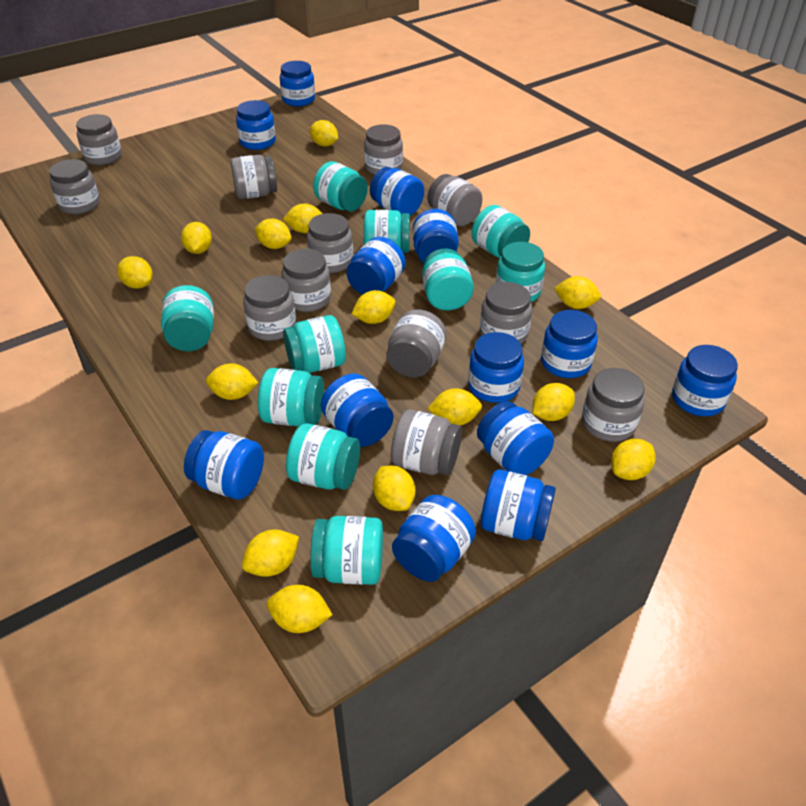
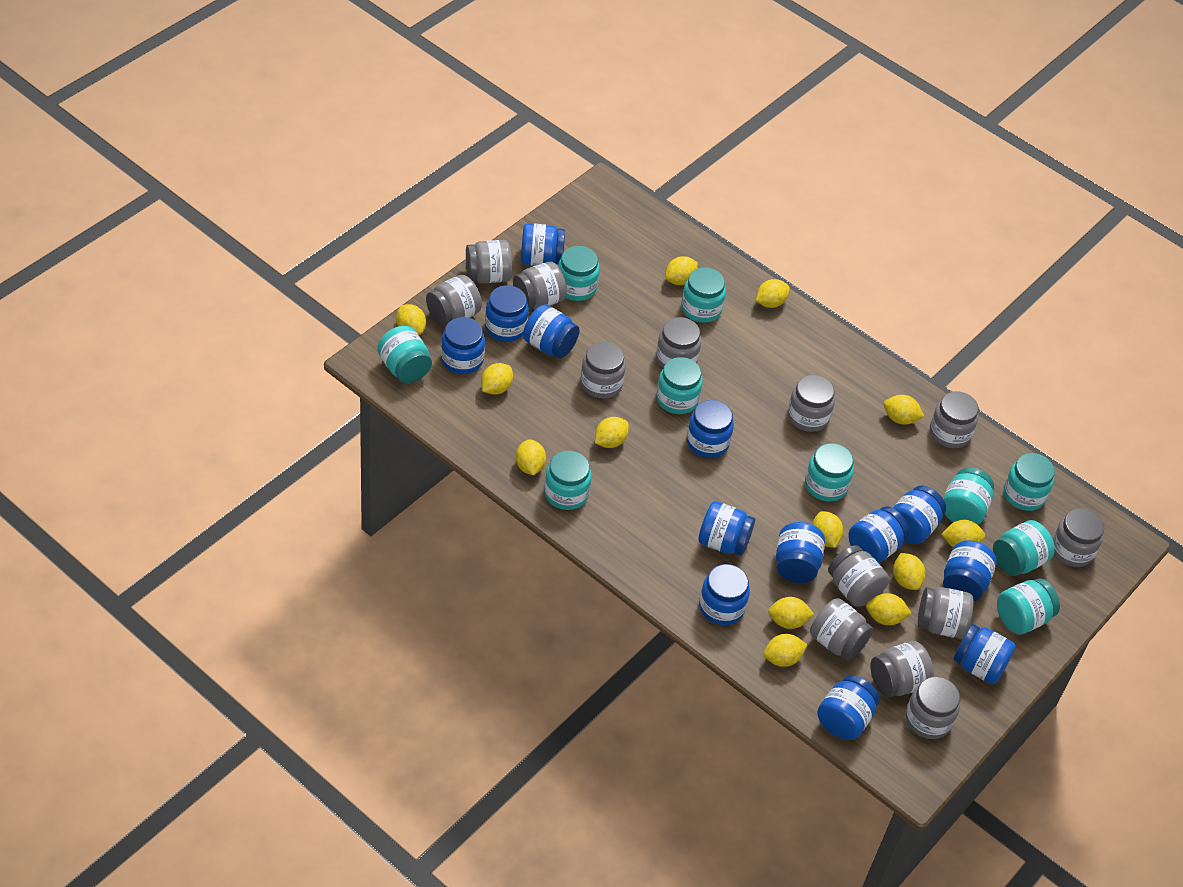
grey jar: [49,159,100,214] [76,114,122,165] [231,155,277,199] [243,275,296,341] [281,249,331,312] [307,213,353,273] [364,124,403,175] [387,310,446,377] [391,410,462,476] [427,174,482,226] [480,282,532,344] [582,368,645,442] = 12 -> [426,275,482,326] [466,240,512,283] [513,261,567,310] [580,341,626,398] [656,317,701,368] [788,375,835,432] [810,598,873,660] [828,545,889,607] [870,641,934,697] [906,677,960,739] [918,587,974,639] [930,391,979,448] [1052,508,1104,567] = 13
yellow lemon: [117,256,153,289] [181,222,212,254] [206,363,258,400] [242,529,299,577] [254,219,292,249] [267,585,332,633] [283,203,323,233] [310,120,338,147] [352,290,395,324] [373,465,415,511] [428,388,482,426] [533,383,575,421] [554,276,601,309] [611,439,656,480] = 14 -> [396,304,426,335] [481,363,513,395] [516,439,546,475] [595,417,629,448] [665,256,698,285] [756,279,789,308] [764,634,807,667] [768,597,814,629] [812,511,843,548] [866,593,912,625] [883,395,924,425] [893,553,926,590] [941,520,985,547] = 13

